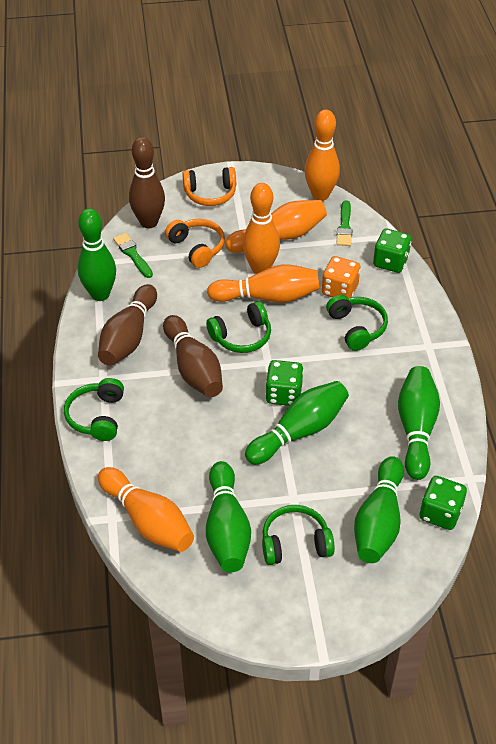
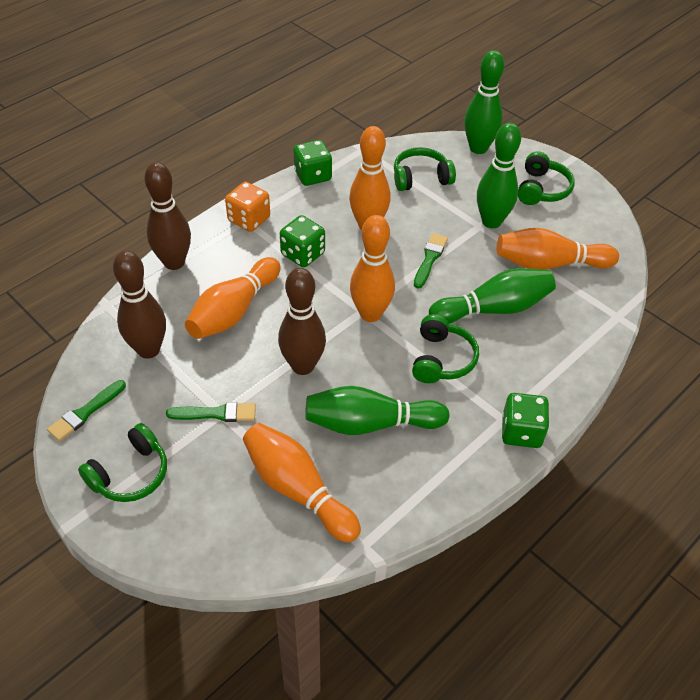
green bowling pin: [77,208,116,301] [206,461,251,572] [245,381,349,465] [354,456,404,563] [398,366,440,480] = 5 -> [305,386,450,435] [429,268,556,323] [464,50,504,154] [477,123,521,228] = 4
green brush: [113,233,153,278] [336,200,352,246] = 2 -> [47,380,126,441] [166,402,256,422] [414,233,448,289] = 3
orange headphones: [165,219,225,268] [182,167,236,206] = 2 -> none = 0

